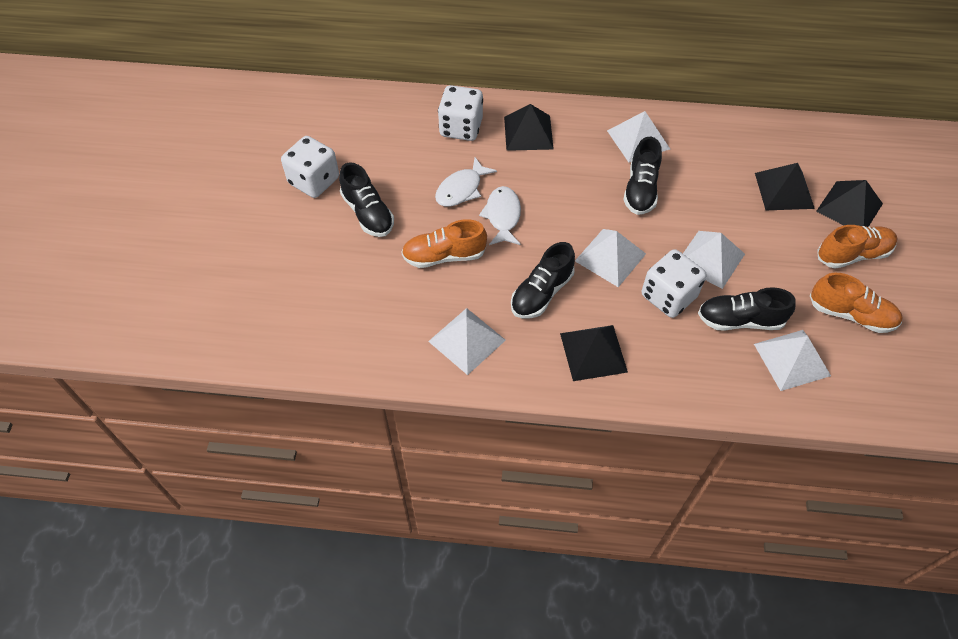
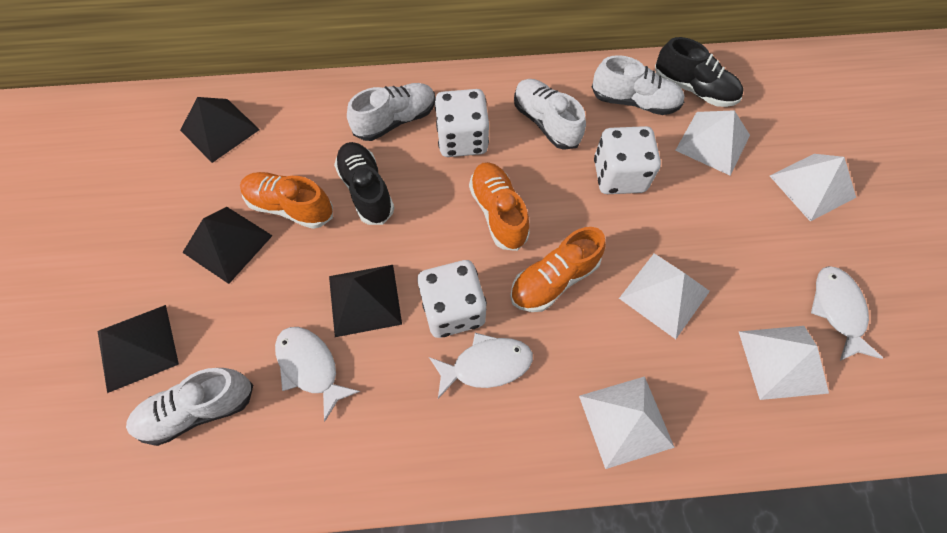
black shoe: [339,163,394,237] [511,242,575,318] [623,137,662,215] [698,287,796,331] = 4 -> [334,142,394,225] [655,37,744,107] = 2
white fish: [435,157,497,207] [479,186,521,245] = 2 -> [275,327,360,422] [429,333,533,399] [811,266,883,361] = 3
white shoe: none = 0 -> [126,368,253,446] [347,83,435,141] [514,79,586,150] [592,55,684,115] = 4

